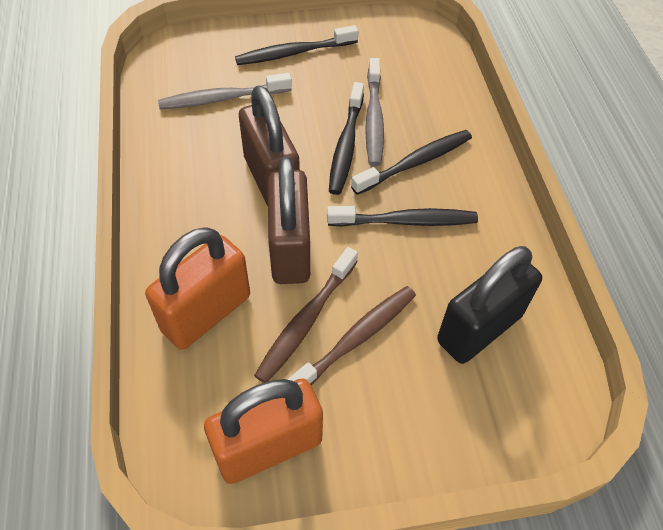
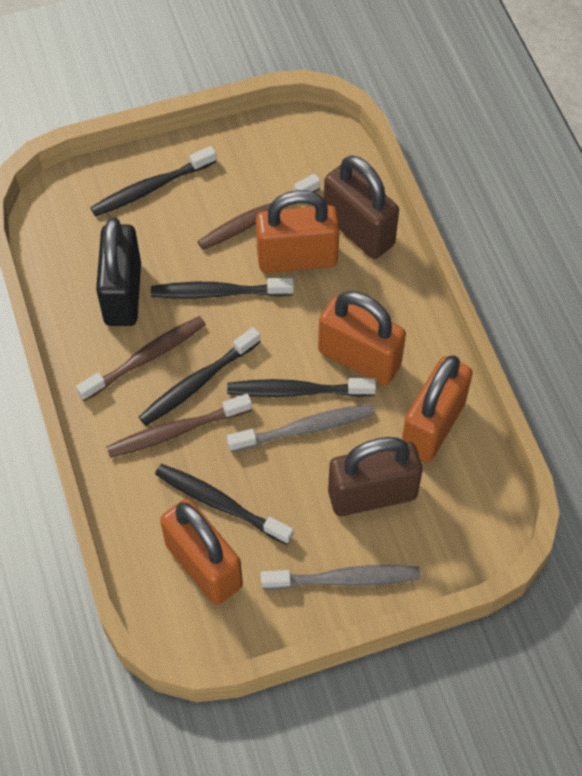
black toothbrush: [235,25,359,65] [327,206,478,226] [329,82,364,195] [351,130,472,195] = 4 -> [90,146,217,217] [139,327,261,426] [151,278,294,298] [155,464,294,545] [227,378,376,397] = 5
brown toothbrush: [254,247,358,383] [287,286,416,386] = 2 -> [76,316,206,401] [106,394,252,458] [197,174,320,250] = 3
orange padlock: [145,227,250,350] [204,379,323,484] = 2 -> [160,499,243,605] [256,190,340,273] [318,291,406,385] [402,355,473,462] = 4

